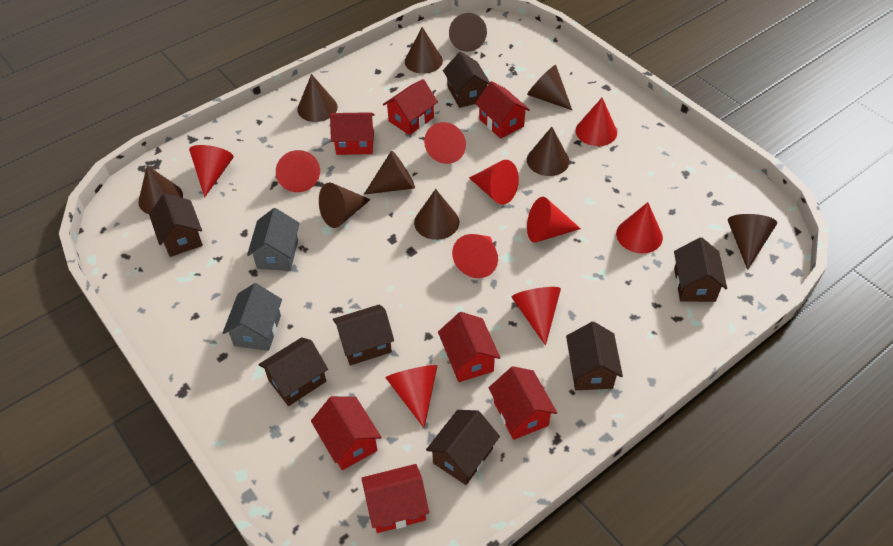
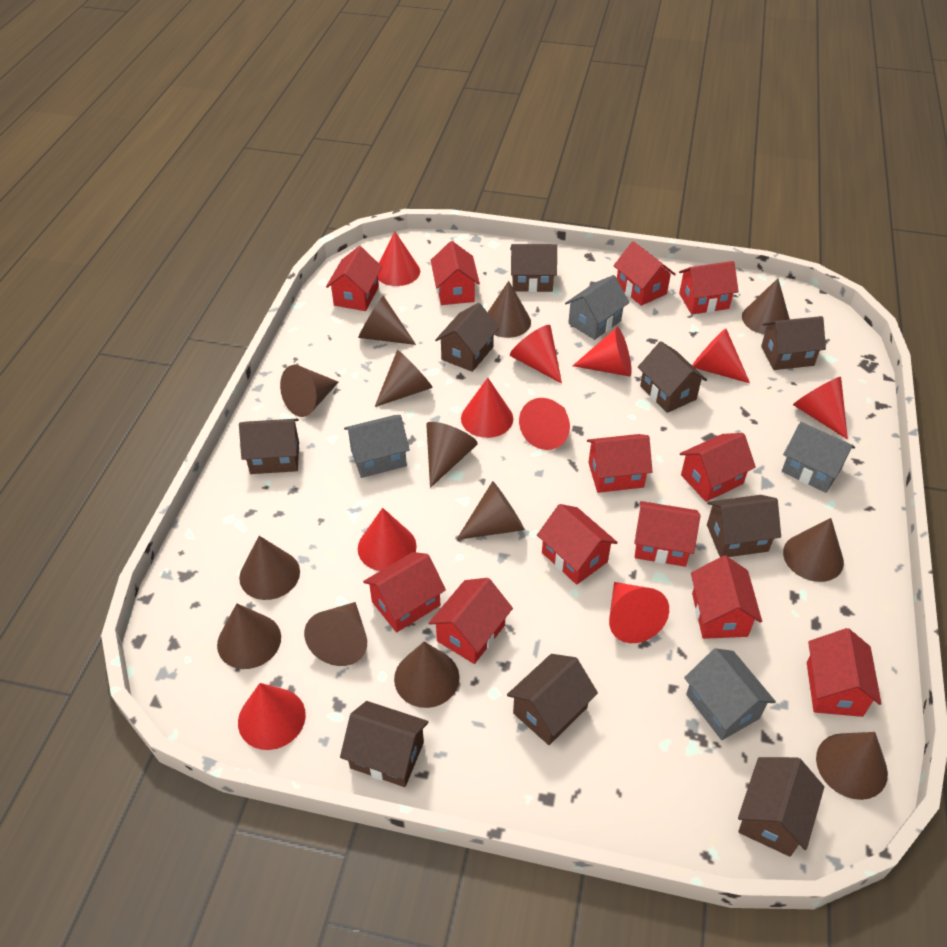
brown cone: [138,165,183,214] [297,74,338,122] [319,183,371,228] [364,151,415,195] [405,27,443,74] [414,189,459,240] [449,13,487,52] [527,65,572,110] [527,127,569,176] [728,214,777,270] = 10 -> [217,603,281,669] [239,536,300,600] [280,365,339,417] [304,602,367,666] [358,296,416,345] [375,350,433,407] [394,641,460,708] [426,422,478,488] [456,481,525,540] [488,281,531,338] [742,278,790,334] [783,518,844,582] [816,732,888,800] = 13
brown house: [149,193,203,257] [258,337,328,406] [333,304,394,365] [426,410,500,485] [443,52,490,108] [566,322,623,390] [674,237,727,302] = 7 -> [239,419,299,474] [340,701,428,787] [435,303,499,372] [507,654,598,745] [510,244,557,292] [638,342,707,413] [707,495,781,557] [738,757,824,857] [761,316,826,370] = 9
grey house: [223,283,282,351] [247,208,300,271] = 2 -> [344,415,410,478] [565,275,630,340] [684,648,776,740] [782,422,855,493] = 4
red house: [311,396,382,470] [330,112,375,155] [361,464,429,533] [383,79,438,135] [438,312,500,382] [475,81,530,139] [489,366,557,440] = 7 -> [326,246,382,311] [363,552,446,632] [429,578,513,664] [431,241,480,305] [537,504,618,585] [587,434,653,493] [613,241,676,306] [634,501,701,567] [679,261,739,315] [680,433,756,502] [691,555,762,639] [807,628,882,717] = 12

